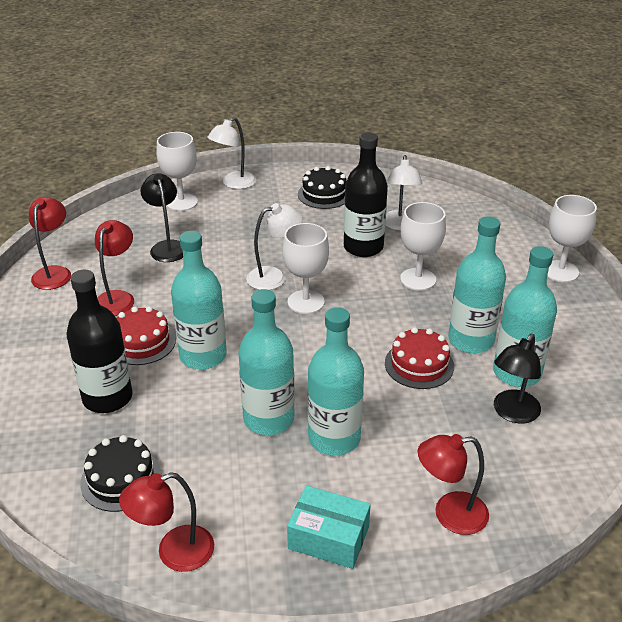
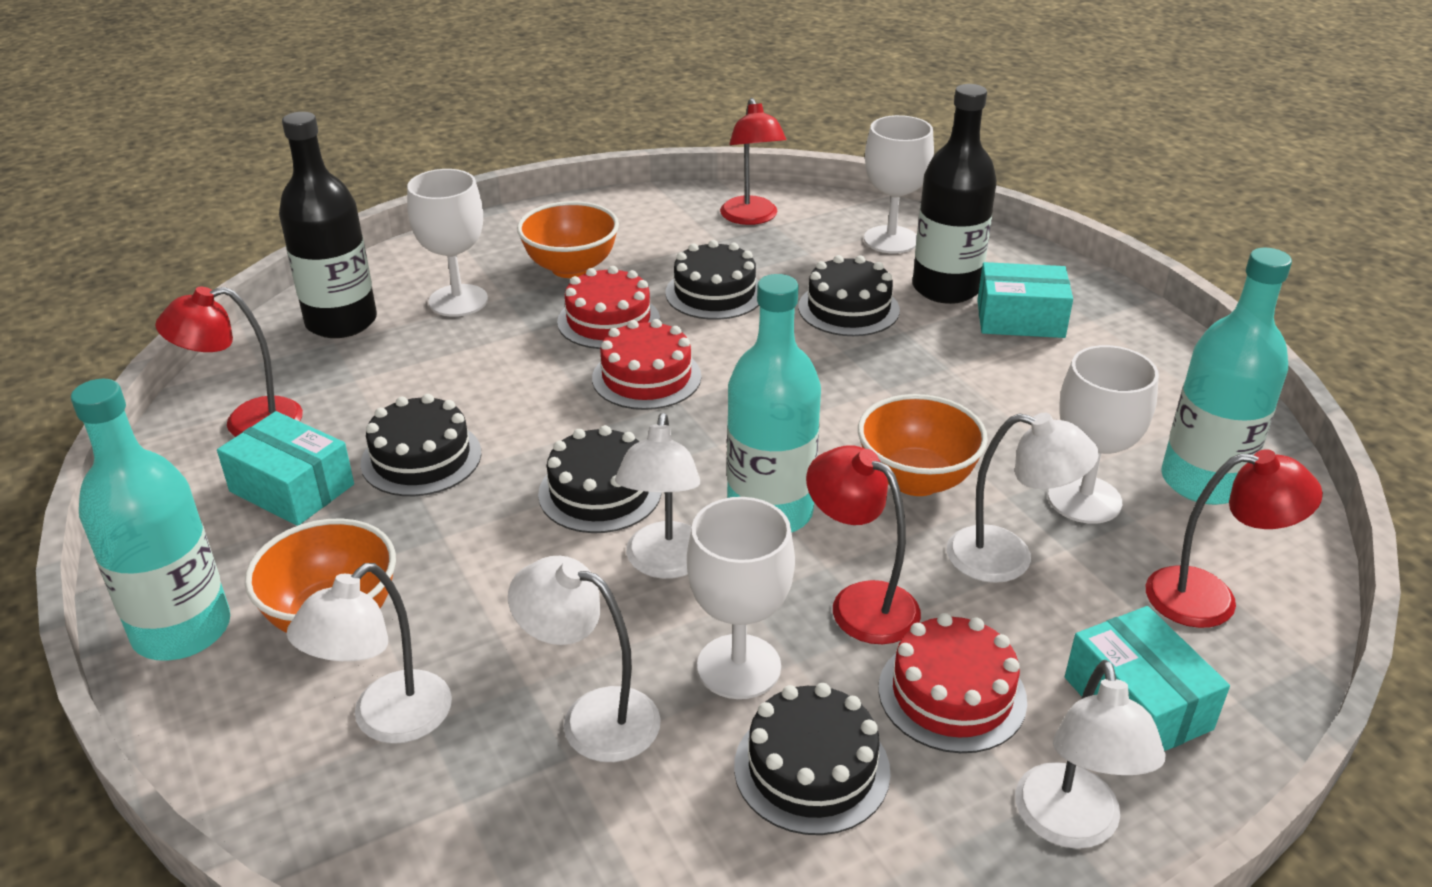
black cake: [80,435,162,512] [298,166,346,209] = 2 -> [360,394,481,496] [538,425,661,533] [665,240,759,320] [734,683,891,835] [798,255,900,336] = 5
black lamp: [140,173,183,262] [494,334,541,424] = 2 -> none = 0
orange bowl: none = 0 -> [245,518,396,633] [517,201,619,278] [858,394,988,496] = 3
red cake: [116,306,176,365] [385,327,454,389] = 2 -> [557,266,660,349] [592,319,701,410] [878,613,1027,753] = 3
turquoise bottle: [171,231,227,369] [238,289,295,435] [308,307,364,456] [448,216,506,353] [493,246,557,387] = 5 -> [71,379,230,661] [727,274,821,533] [1161,248,1292,505] = 3
turquoise box: [287,485,371,569] = 1 -> [217,411,354,526] [977,262,1073,338] [1065,606,1230,751] = 3
white lamp: [208,117,256,189] [246,203,303,290] [385,155,422,230] = 3 -> [286,563,452,744] [508,556,661,762] [615,413,700,579] [947,413,1099,583] [1015,660,1166,849] = 5

